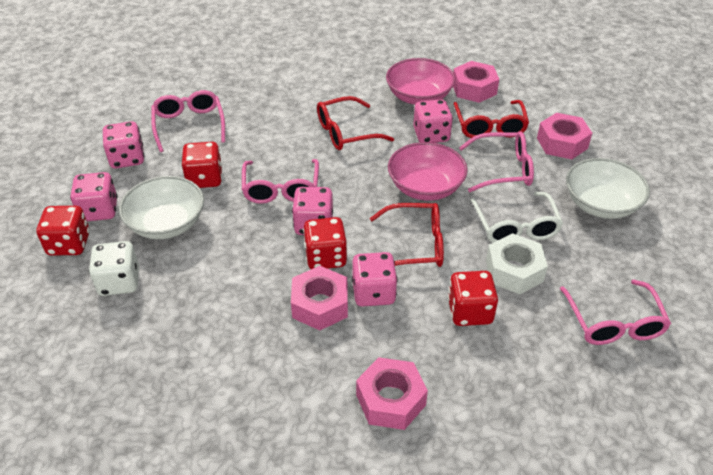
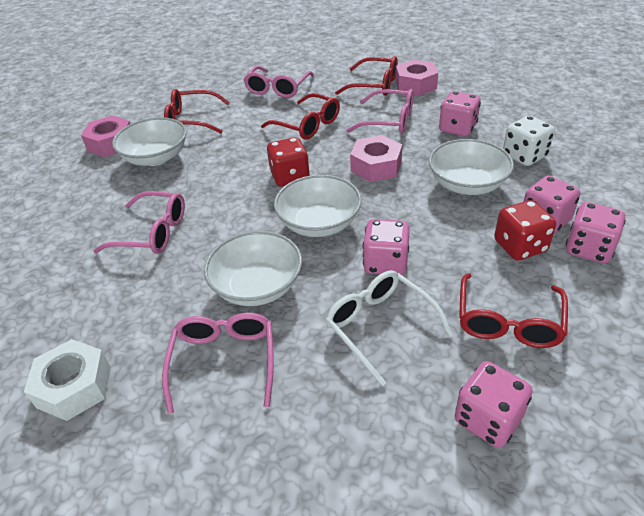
pink bowl: [386,58,455,105] [388,142,468,201] = 2 -> none = 0
pink nut: [291,266,348,331] [356,357,428,430] [453,61,499,103] [537,113,592,159] = 4 -> [81,115,130,157] [350,135,402,182] [396,60,438,96] = 3
red dice: [36,206,90,256] [181,142,222,188] [303,217,347,269] [448,271,498,326] = 4 -> [267,137,310,187] [494,200,556,261] = 2
red glasses: [317,96,394,150] [370,203,444,267] [453,100,529,138] = 3 -> [164,89,230,133] [261,93,340,139] [335,56,398,96] [459,273,568,348] = 4
white bowl: [119,176,204,239] [566,158,650,219] = 2 -> [112,117,187,166] [204,231,302,306] [274,175,362,237] [429,139,514,195] = 4

